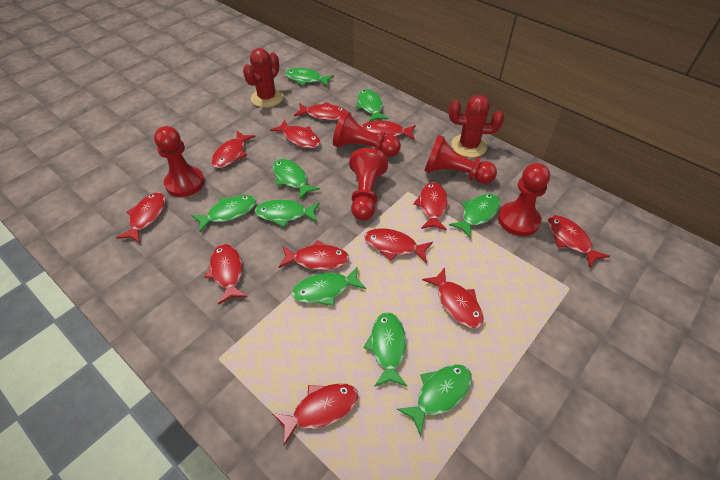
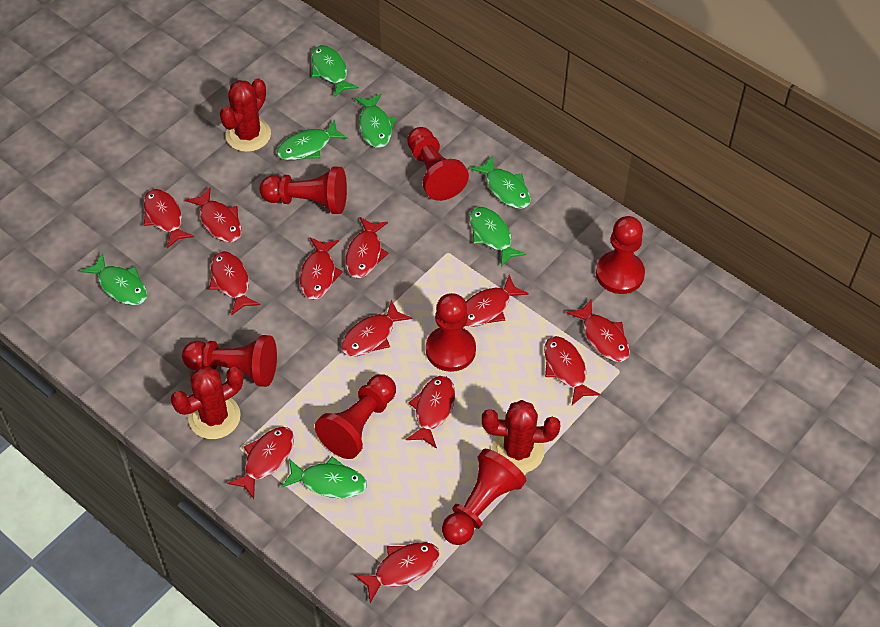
green fish: [191,195,256,232] [255,199,320,227] [273,159,320,199] [285,68,334,87] [292,266,366,306] [355,89,389,122] [363,312,407,387] [397,364,472,436] [449,194,500,238] = 9 -> [80,253,147,305] [277,119,348,160] [281,457,367,498] [311,45,359,97] [354,94,396,148] [470,155,531,209] [470,207,526,267] = 7
red cactus: [243,48,283,108] [449,95,504,157] = 2 -> [171,366,243,439] [220,78,271,152] [482,400,560,473] = 3
red pawn: [154,126,205,197] [333,111,401,157] [349,148,388,220] [424,135,497,184] [498,163,550,236] = 5 -> [182,335,277,387] [259,167,347,214] [315,374,396,459] [407,127,469,201] [426,293,476,372] [442,449,526,545] [596,216,645,294] = 7

